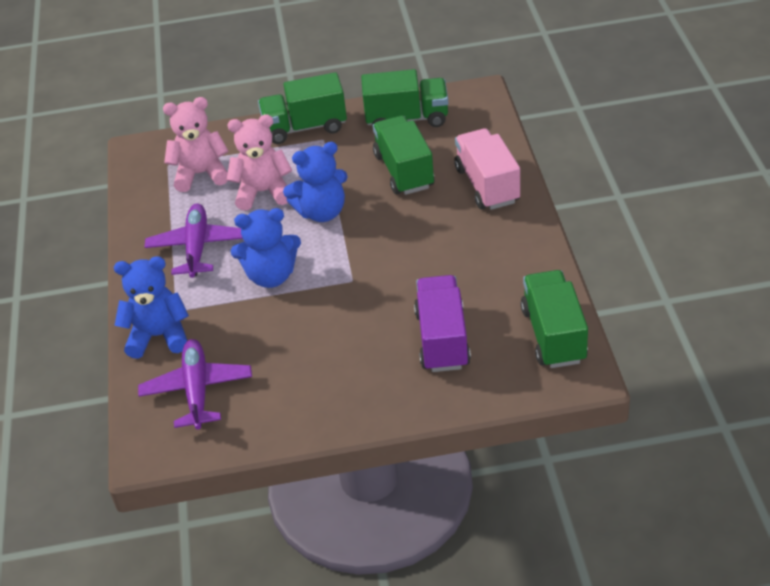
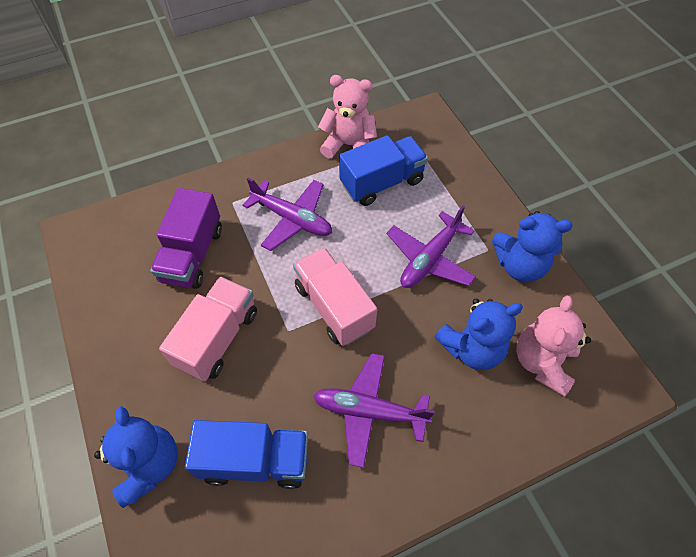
blue truck: none = 0 -> [185,420,308,489] [339,135,428,206] = 2
green truck: [258,72,347,144] [361,69,448,127] [373,116,434,195] [521,270,588,368] = 4 -> none = 0
pink truck: [454,128,520,210] = 1 -> [159,277,257,382] [293,247,377,346] = 2
purple plane: [138,339,252,429] [144,203,243,278] = 2 -> [242,178,332,251] [313,353,435,468] [387,206,476,288] = 3

